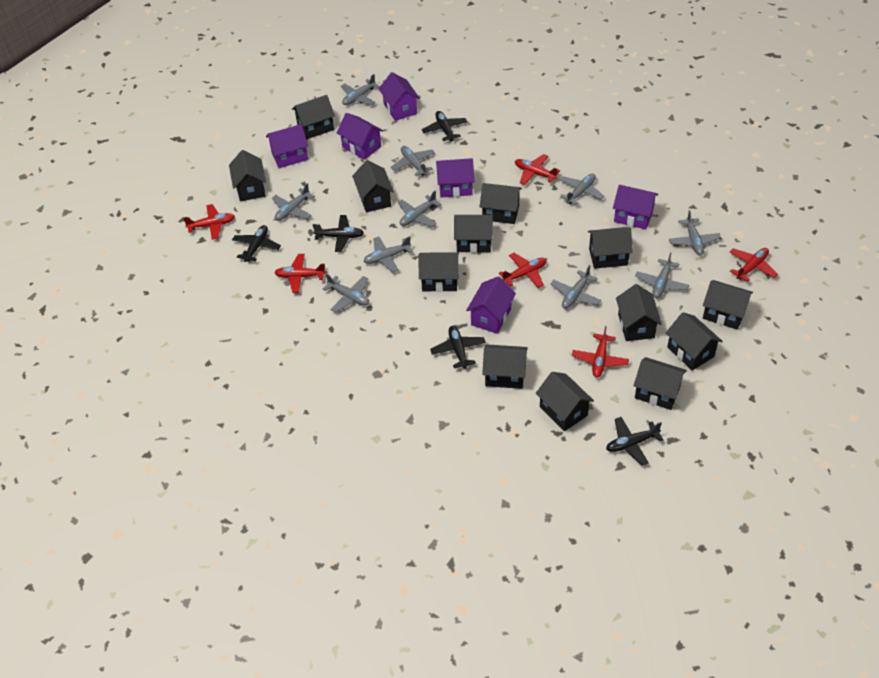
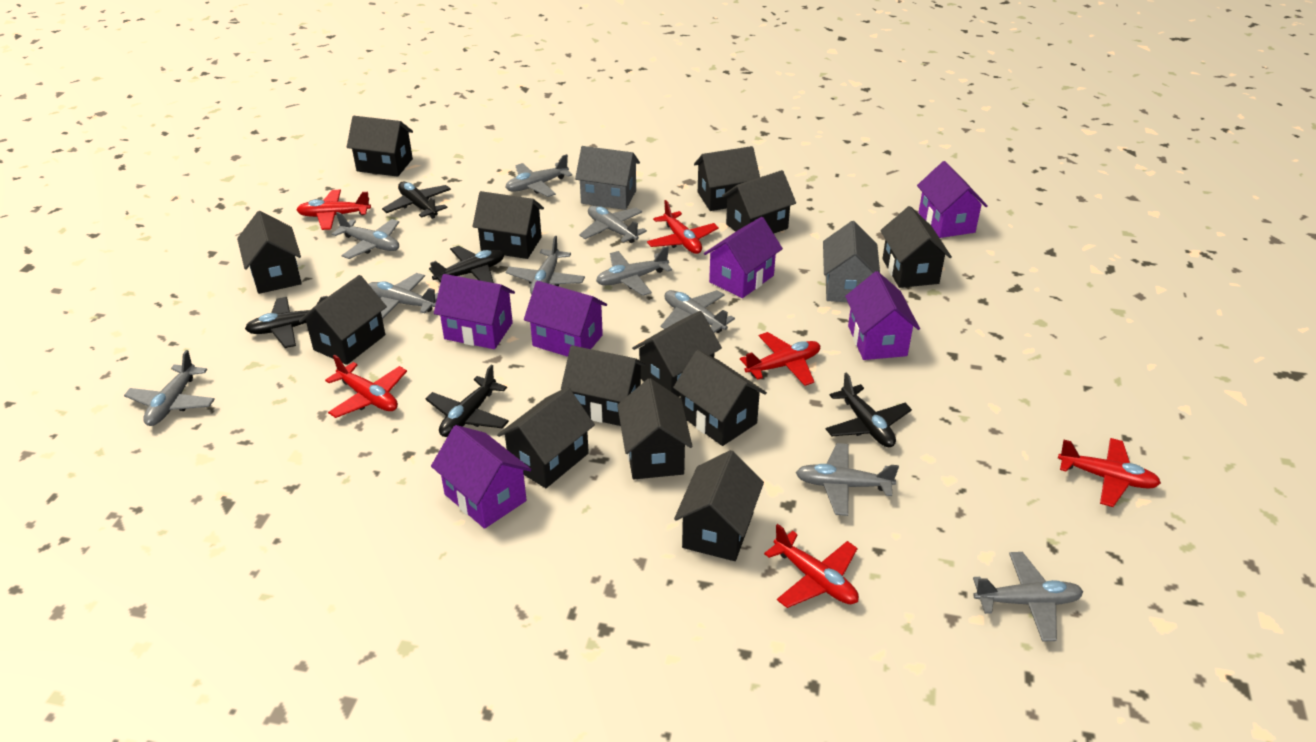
grey house: none = 0 -> [575,146,640,210] [823,221,880,302] = 2

